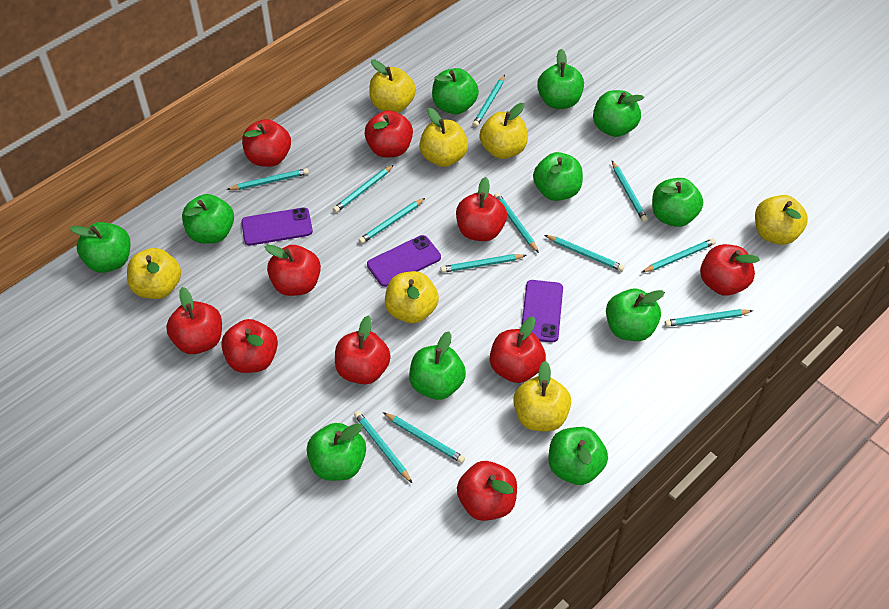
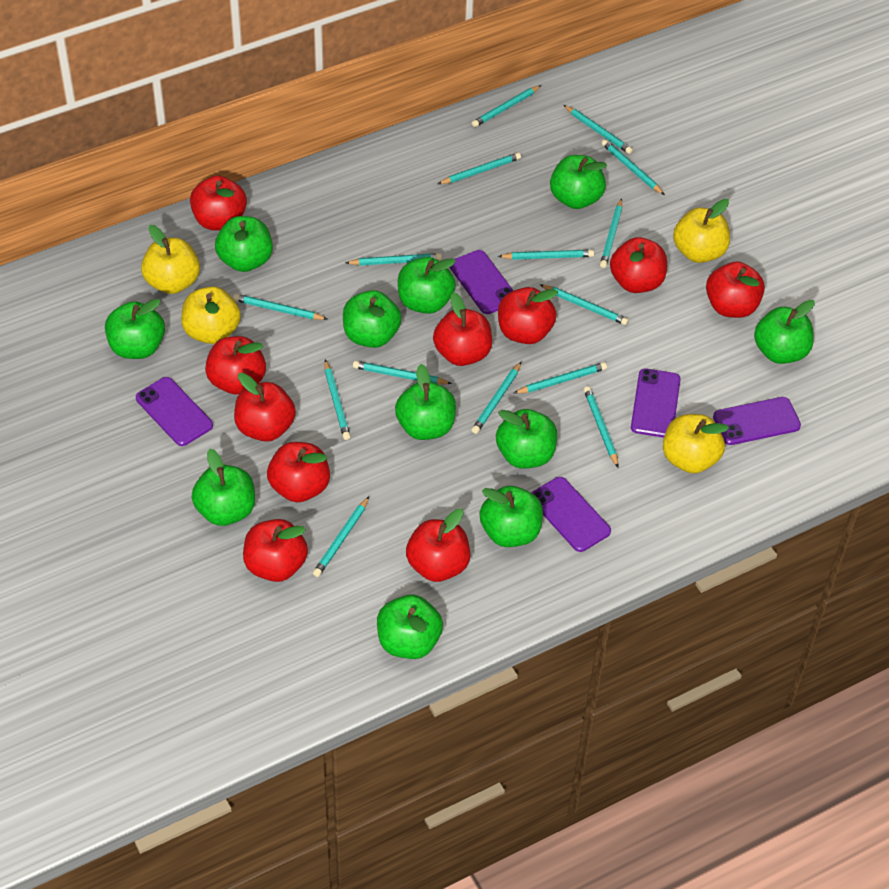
purple phone: [241,207,313,246] [367,235,441,287] [521,280,563,342] = 3 -> [136,377,213,446] [450,250,514,314] [531,477,611,552] [631,369,681,438] [713,397,801,445] = 5
turquoise pencil: [226,168,309,190] [333,165,394,213] [354,411,412,483] [358,198,425,244] [383,412,465,463] [440,254,527,273] [472,75,505,127] [494,193,539,253] [545,235,624,271] [612,161,648,222] [641,238,716,273] [665,309,753,327] = 12 -> [233,294,327,320] [313,497,369,577] [324,360,351,440] [345,253,442,266] [353,361,452,384] [438,153,521,184] [472,85,541,127] [472,362,521,434] [498,250,594,260] [514,362,607,394] [539,284,628,325] [564,105,633,154] [584,386,619,468] [600,198,622,268] [601,139,665,195] = 15
yellow apple: [127,248,181,299] [369,59,416,113] [385,271,439,323] [419,108,468,167] [479,103,528,159] [513,361,571,432] [755,195,808,245] = 7 -> [141,225,200,294] [181,286,241,344] [663,414,729,474] [673,199,730,263] = 4

